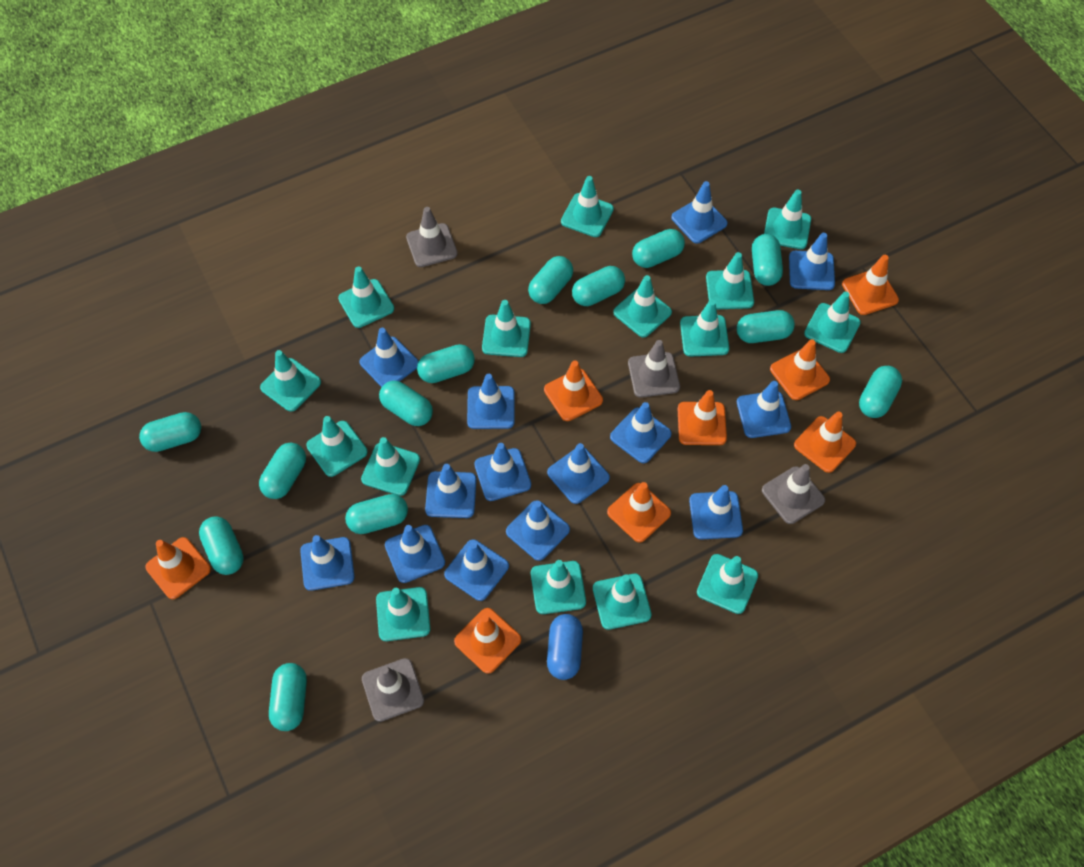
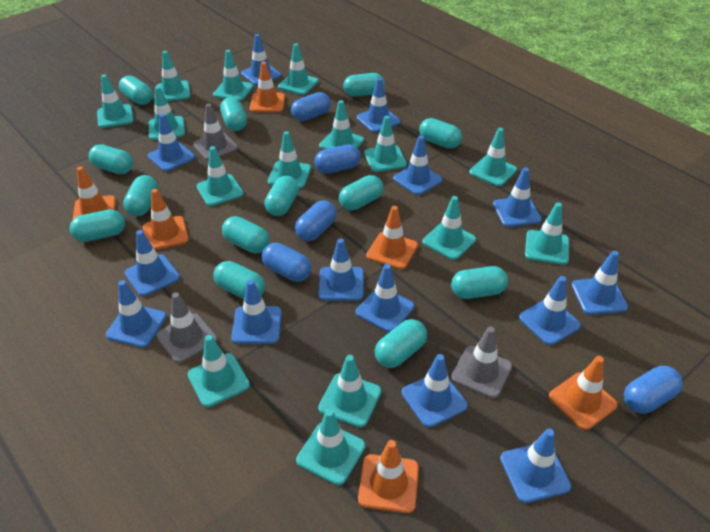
blue capsule: [547,614,583,680] = 1 -> [262,243,312,282] [291,92,331,121] [295,200,337,241] [315,144,361,174] [624,366,683,414] = 5
grey traffic cone: [362,658,424,722] [406,207,458,267] [628,340,680,398] [762,464,825,524] = 4 -> [156,292,218,363] [193,104,238,160] [451,327,512,399] = 3
orange traffic cone: [145,537,211,599] [454,608,521,674] [544,361,603,421] [607,482,671,543] [678,390,727,445] [770,339,830,400] [794,412,856,473] [842,255,899,315] = 8 -> [73,166,116,219] [143,189,189,250] [250,61,285,112] [358,440,419,513] [366,206,418,270] [548,356,618,430] = 6

